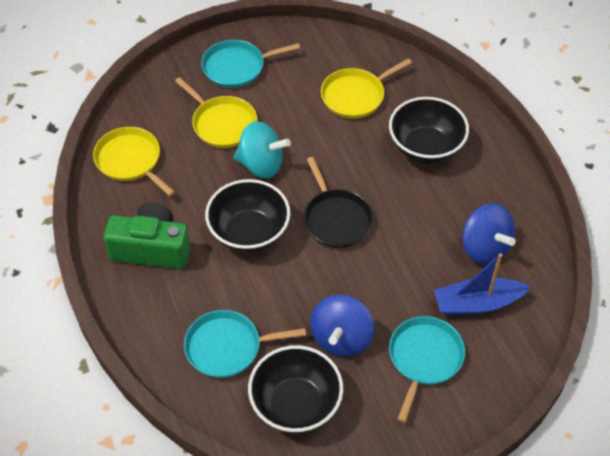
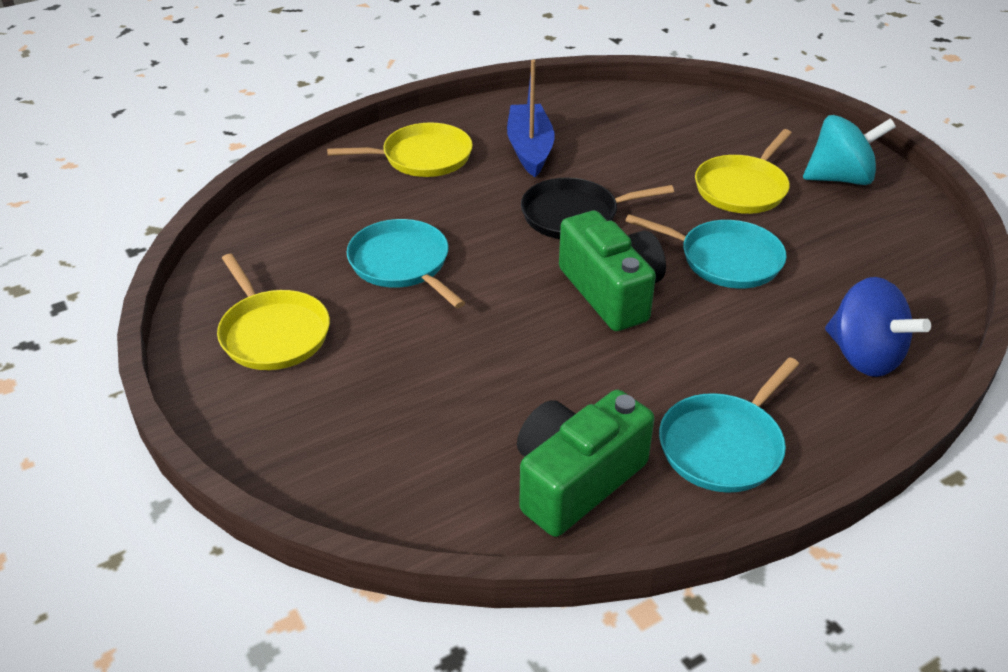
black bowl: [205,179,290,253] [248,345,343,434] [389,97,469,164] = 3 -> none = 0
blue spinning top: [310,295,375,357] [462,203,516,264] = 2 -> [825,277,931,377] = 1
green camera: [104,203,190,269] = 1 -> [517,390,654,537] [559,211,666,331] = 2

